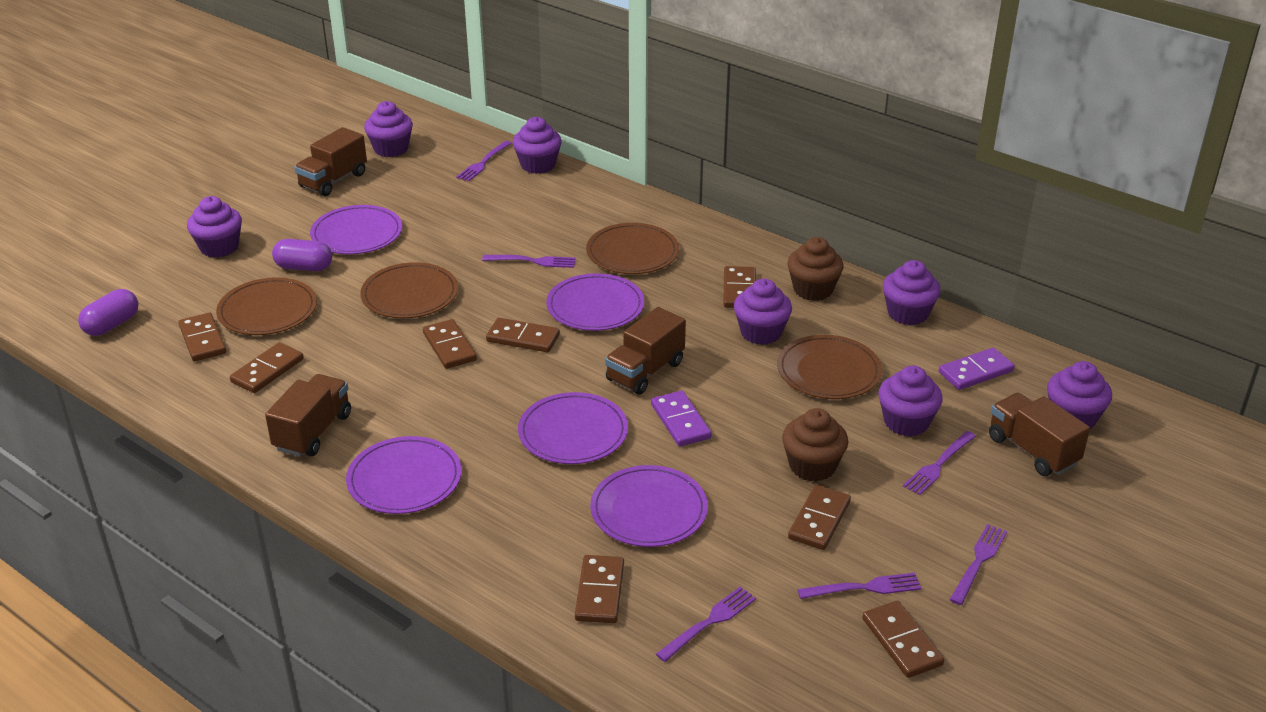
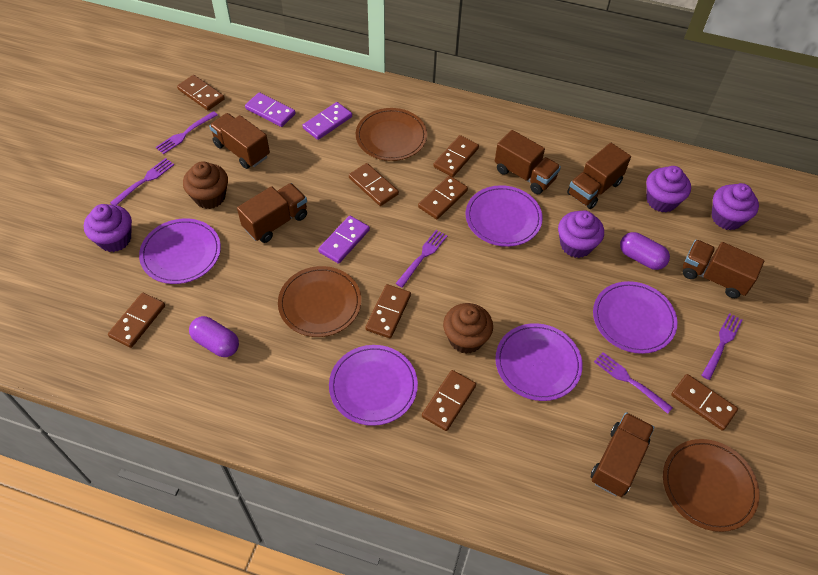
brown plate: [216,277,317,335] [360,262,458,318] [586,223,679,274] [777,335,882,399] = 4 -> [278,266,361,337] [356,108,427,161] [663,439,760,532] = 3
brown truck: [265,374,351,457] [294,127,367,196] [605,307,686,395] [989,393,1090,476] = 4 -> [209,113,270,169] [237,183,307,243] [495,130,561,194] [567,143,631,209] [591,412,654,497] [683,240,764,298] = 6
purple cupcake: [187,196,242,258] [364,101,413,157] [513,117,562,174] [734,279,792,345] [878,366,943,437] [883,260,941,325] [1047,361,1112,429] = 7 -> [84,204,132,252] [558,210,604,258] [646,166,691,212] [712,183,759,230] = 4
purple domino: [651,391,712,446] [939,348,1015,390] = 2 -> [245,92,295,127] [303,102,352,140] [318,216,370,264] = 3
purple fork: [456,141,512,182] [482,255,576,268] [656,587,756,662] [798,573,922,599] [903,431,976,495] [949,524,1007,605] = 6 -> [110,158,174,205] [156,111,218,155] [395,230,447,288] [594,352,673,414] [701,313,743,380] = 5

